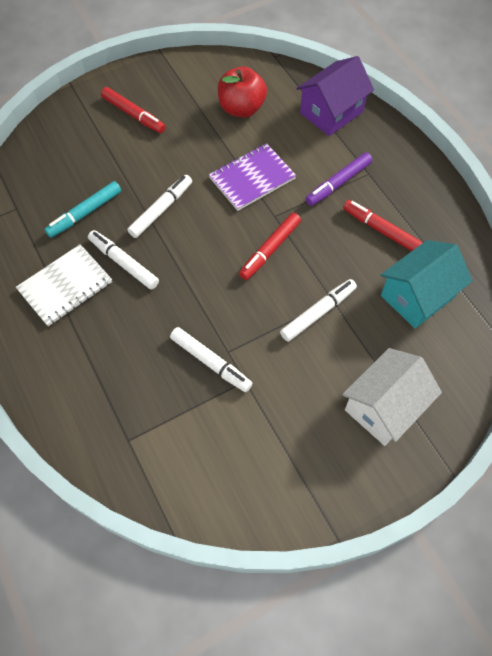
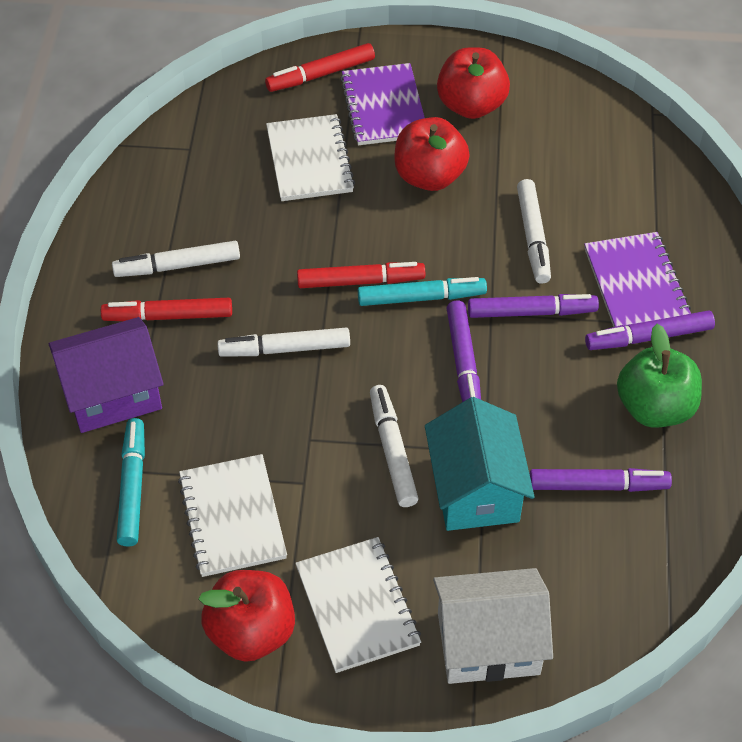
green apple: none = 0 -> [617,324,702,428] = 1
purple marker: [306,152,372,206] = 1 -> [447,300,481,402] [468,294,599,318] [530,468,672,492] [585,310,715,350] = 4
purple notebook: [209,143,296,211] = 1 -> [340,63,425,145] [584,232,691,327] = 2
red apple: [218,66,267,117] = 1 -> [199,570,295,662] [394,117,470,191] [437,47,510,119] = 3
turquoise marker: [44,181,121,238] = 1 -> [117,418,145,547] [358,277,487,306] = 2
white notebook: [16,244,112,326] = 1 -> [178,454,287,577] [266,114,355,201] [295,537,421,673] = 3

